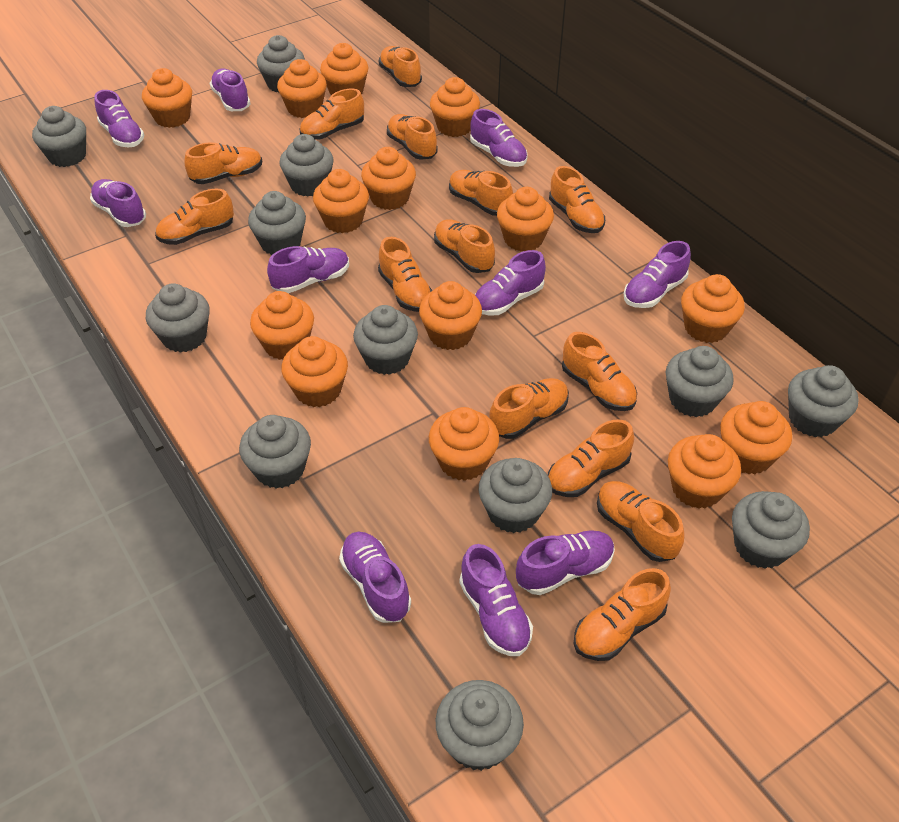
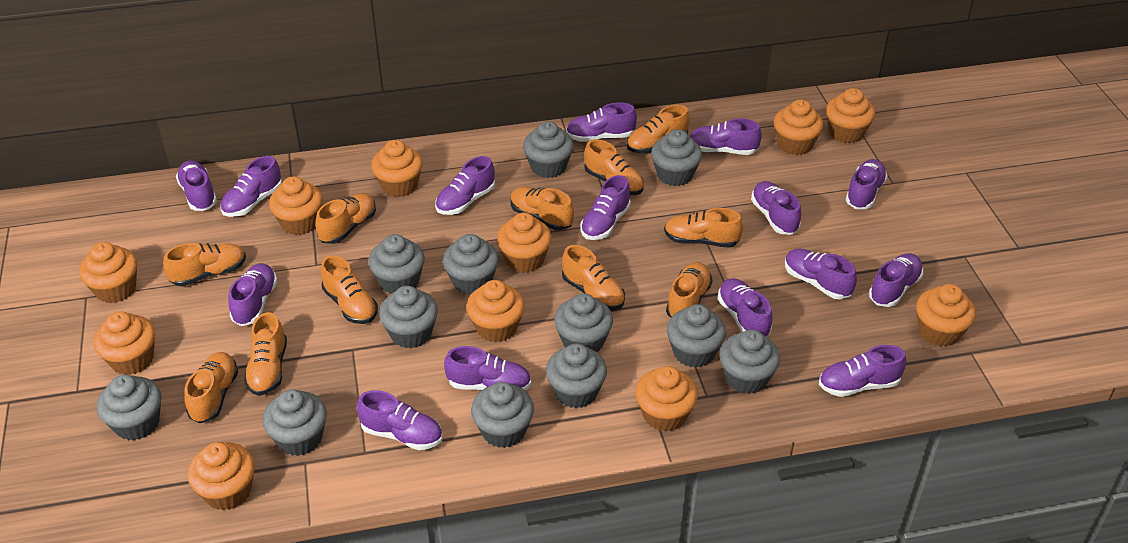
orange cupcake: [142,68,192,128] [250,291,314,360] [277,59,327,118] [281,336,348,407] [313,169,369,233] [320,43,369,95] [361,147,416,210] [419,281,482,350] [429,407,499,481] [430,77,480,137] [497,187,554,251] [668,434,741,509] [681,274,745,343] [720,401,792,474] = 14 -> [79,242,137,303] [94,311,155,375] [188,442,255,510] [269,176,323,235] [371,140,423,197] [466,280,525,343] [497,212,552,273] [635,366,698,432] [774,99,824,155] [826,88,875,143] [916,284,976,346] = 11
orange shoe: [155,189,234,245] [184,142,262,184] [299,89,364,140] [378,237,432,312] [379,46,422,87] [387,114,438,160] [434,219,495,273] [449,170,513,216] [489,378,569,439] [548,420,634,497] [549,166,605,233] [562,332,637,411] [574,568,671,661] [597,481,685,562] = 14 -> [163,243,246,286] [184,352,238,423] [244,312,287,396] [315,193,376,244] [321,255,378,324] [511,187,574,230] [562,245,625,310] [584,139,644,195] [627,105,690,154] [664,208,743,248] [666,262,712,317] = 11
purple shoe: [90,179,146,227] [94,90,144,147] [210,68,251,111] [267,246,349,293] [339,531,411,623] [460,544,533,656] [470,109,528,167] [475,250,546,316] [516,530,615,595] [624,241,691,308] = 10 -> [176,160,217,211] [220,156,282,217] [228,263,278,326] [357,390,443,450] [435,156,495,215] [444,346,531,391] [566,102,637,142] [580,175,631,240] [690,118,762,155] [717,278,773,337] [751,181,801,235] [785,249,857,299] [819,345,907,397] [846,159,888,209] [869,253,923,307] = 15

